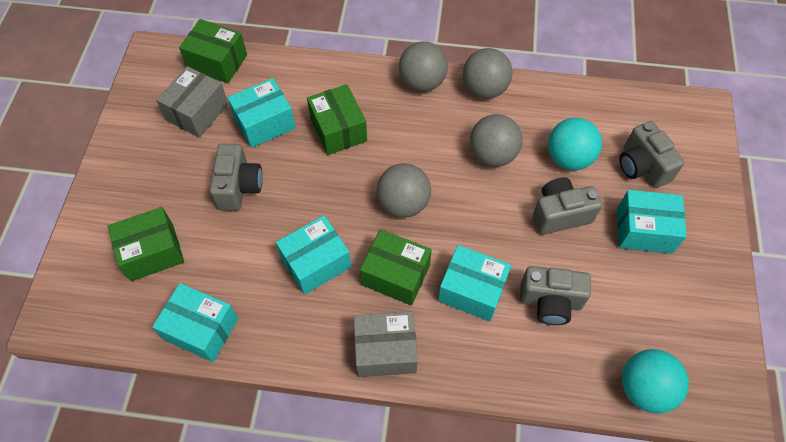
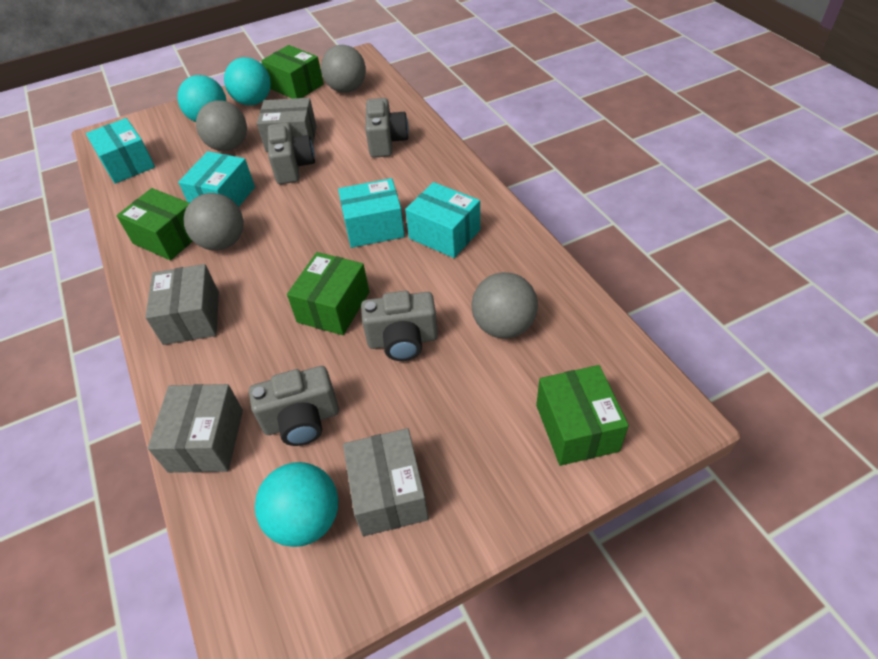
grey box: [156,66,228,138] [354,311,418,377] = 2 -> [145,264,219,345] [148,384,243,473] [257,98,317,152] [343,428,429,536] = 4
turquoise ball: [548,118,602,170] [622,349,689,413] = 2 -> [177,75,226,122] [224,57,271,105] [255,462,338,547] = 3
turquoise box: [152,283,238,362] [227,78,296,148] [276,215,351,295] [438,245,511,321] [617,190,687,254] = 5 -> [86,118,155,184] [178,151,255,207] [338,178,405,248] [405,182,480,258] = 4

